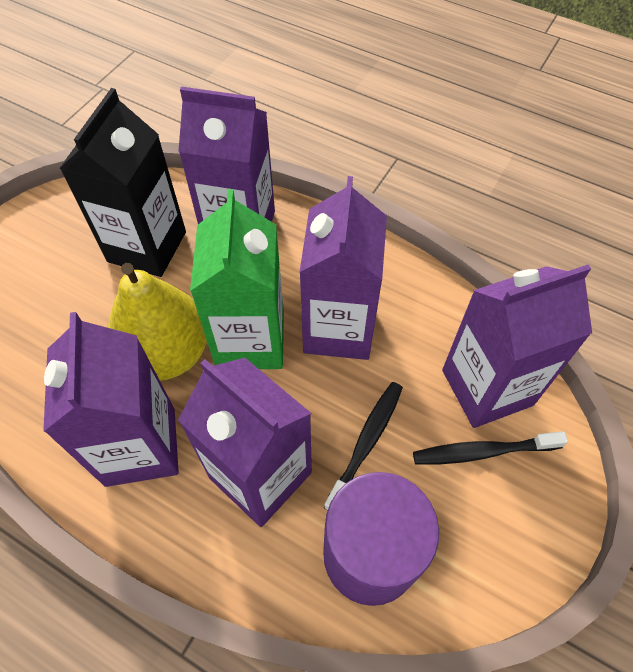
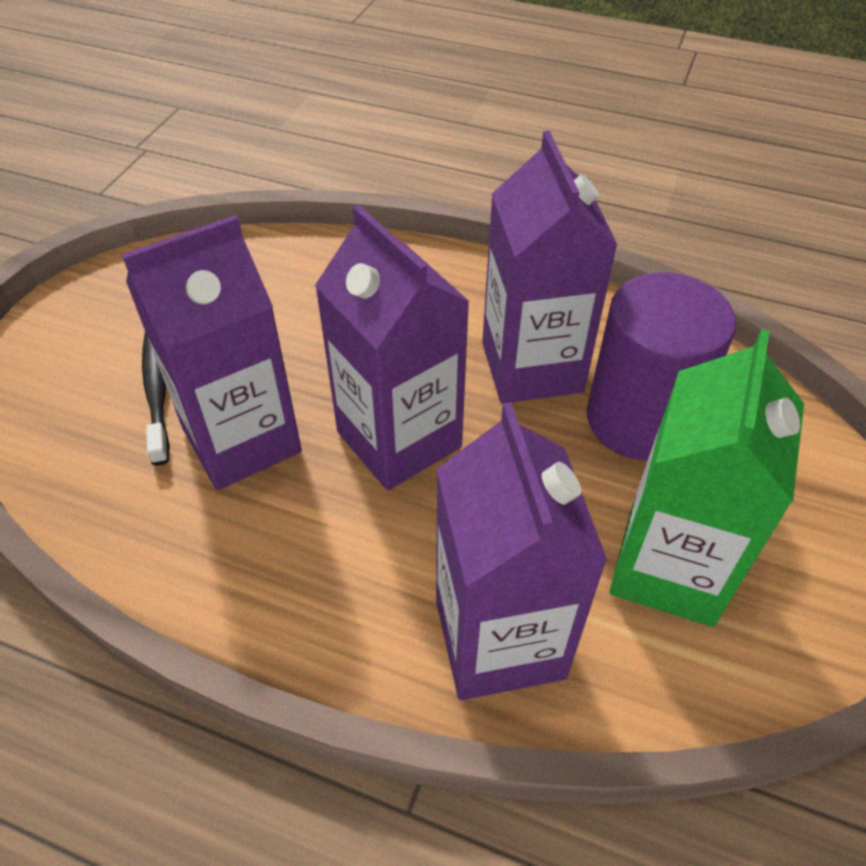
black carton: [59,88,186,277] = 1 -> none = 0
black toothbrush: [324,382,403,511] [413,431,568,465] = 2 -> [142,332,170,466] = 1
purple carton: [43,312,179,487] [178,87,275,224] [178,358,312,527] [300,176,387,360] [442,265,592,428] = 5 -> [122,215,302,490] [315,205,470,490] [436,403,607,700] [482,130,618,404] = 4
yellow pear: [108,263,207,381] = 1 -> none = 0

